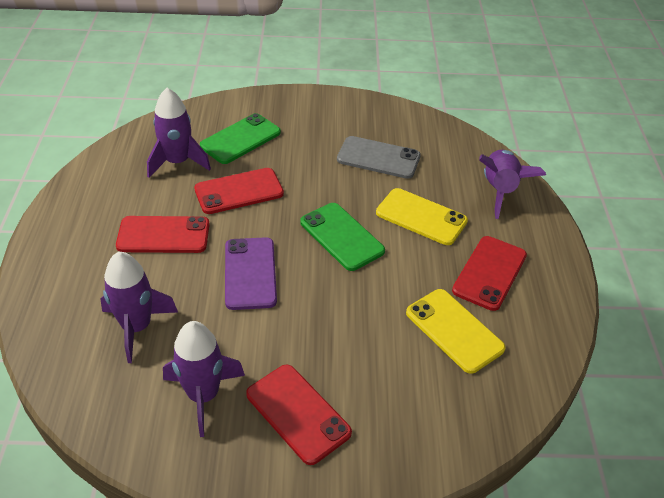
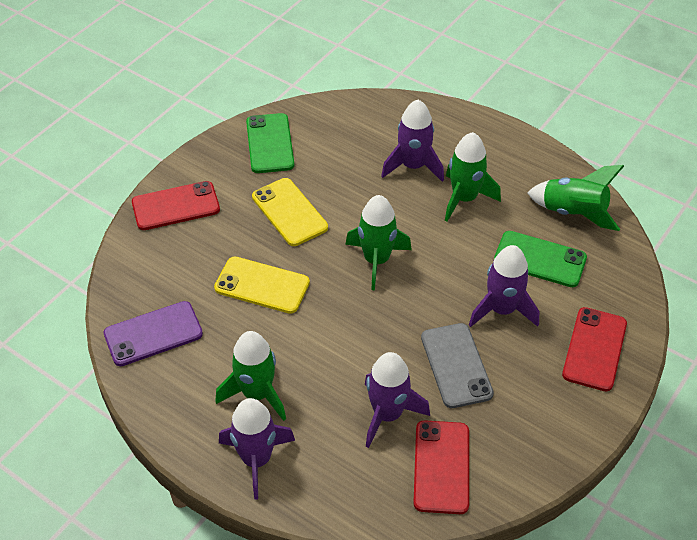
green rocket: none = 0 -> [216,331,286,421] [345,195,412,290] [445,132,501,222] [527,165,624,231] = 4
red phone: [116,216,210,253] [194,168,284,214] [246,364,352,465] [452,236,527,311] = 4 -> [132,181,220,230] [413,420,469,514] [562,307,627,391] = 3

